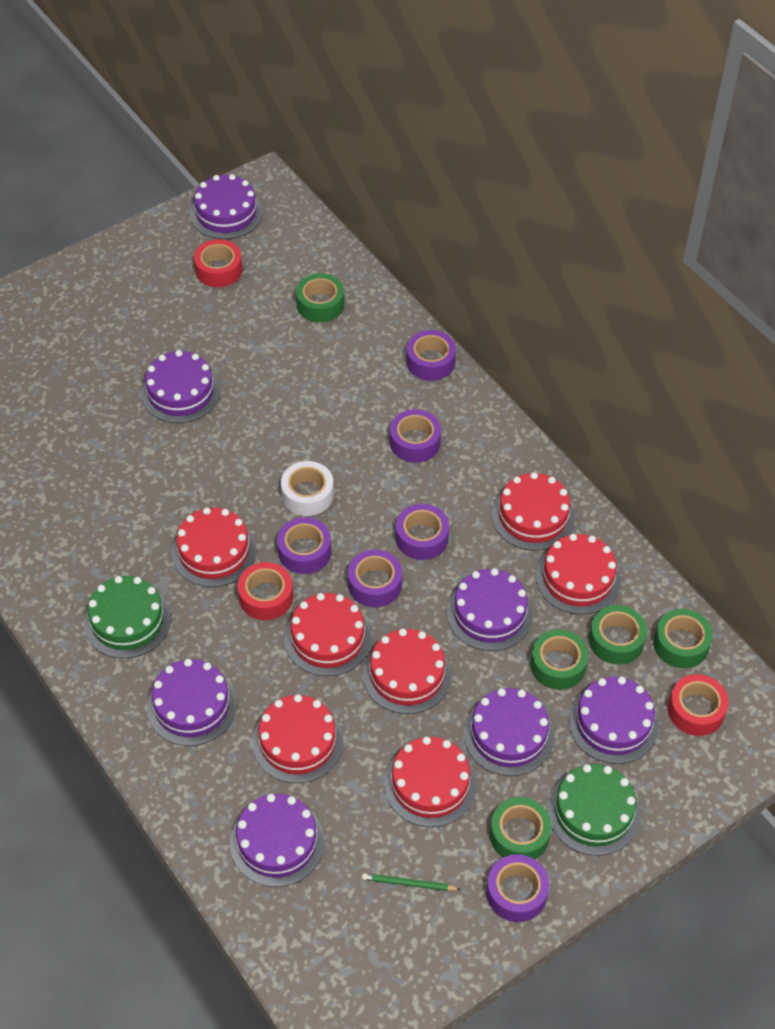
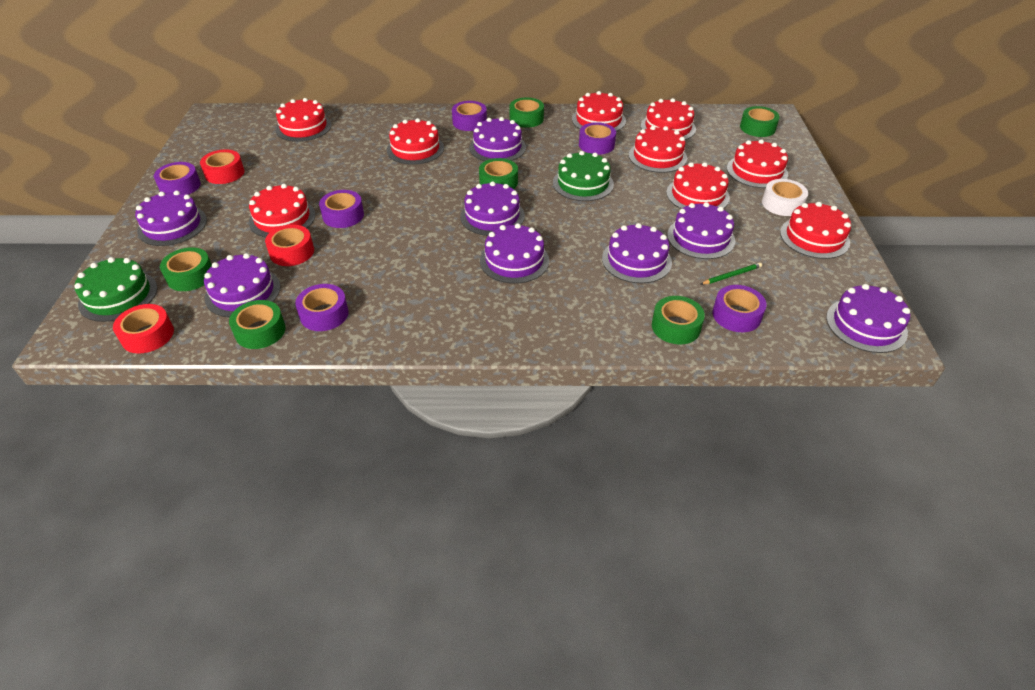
green tape: [296,273,344,323] [490,797,551,859] [530,629,589,690] [589,605,647,665] [654,609,713,668] = 5 -> [160,247,212,291] [229,300,286,349] [479,158,518,189] [510,97,544,128] [652,296,705,344] [740,106,780,137] = 6
purple cake: [141,350,220,423] [147,659,237,746] [190,174,262,239] [230,794,324,887] [447,568,533,651] [464,688,554,776] [568,677,659,764] = 7 -> [135,190,207,246] [204,253,281,318] [460,181,525,236] [469,117,526,161] [480,223,549,284] [602,223,672,283] [667,202,735,259] [826,284,910,353] = 8
red cake: [172,507,256,587] [252,694,343,783] [284,593,372,676] [363,629,451,714] [384,736,477,827] [492,472,575,551] [536,534,621,615] = 7 -> [249,184,316,238] [275,98,332,142] [387,118,444,165] [572,91,626,132] [629,126,687,173] [641,98,696,140] [666,162,730,209] [727,139,788,188] [780,202,851,259] = 9

